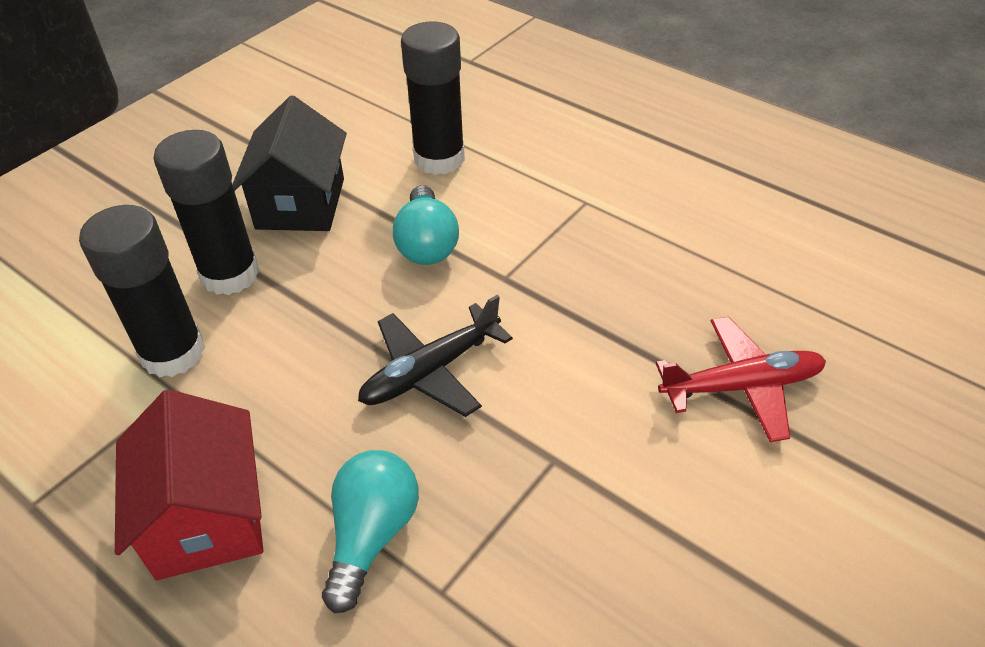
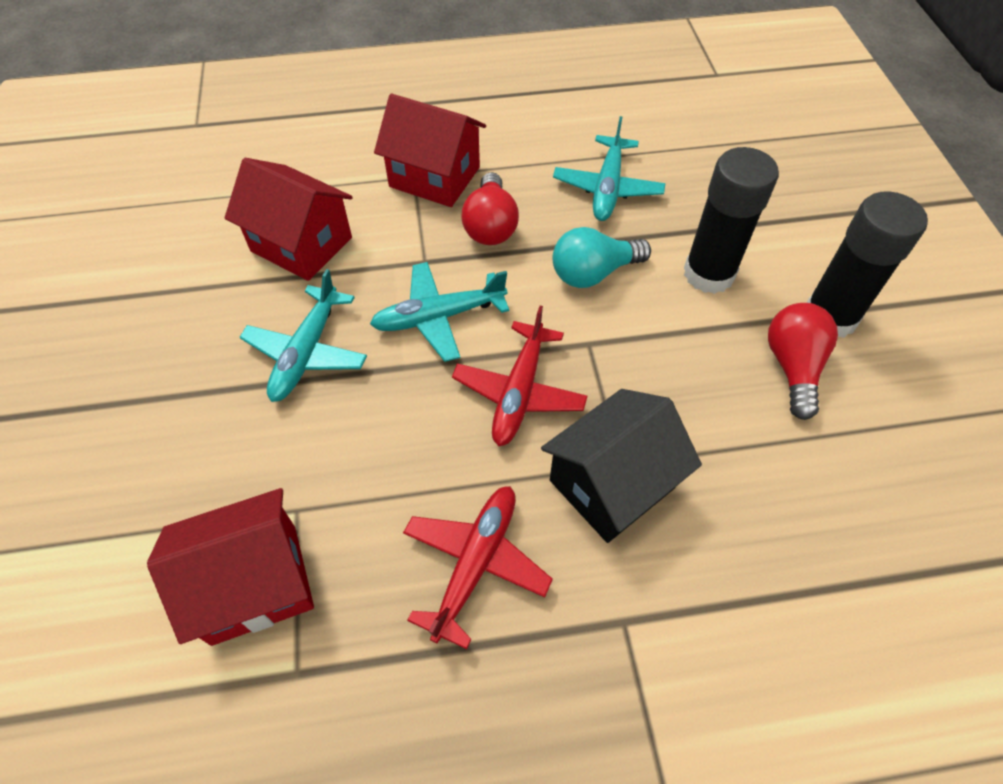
black glue stick: [79,205,205,377] [153,130,260,295] [401,22,465,175] = 3 -> [684,147,779,294] [806,191,928,338] = 2
black plane: [358,295,513,417] = 1 -> none = 0
red house: [115,389,263,580] = 1 -> [147,488,314,646] [225,158,353,281] [374,94,486,207] = 3
red light bulb: none = 0 -> [462,172,519,245] [768,303,838,420] = 2
red plane: [656,317,826,442] = 1 -> [403,486,553,649] [452,306,587,446] = 2
turquoise light bulb: [322,450,419,613] [392,185,459,265] = 2 -> [553,227,651,288] = 1
turquoise plane: none = 0 -> [239,269,367,402] [370,262,509,362] [553,116,666,221] = 3

